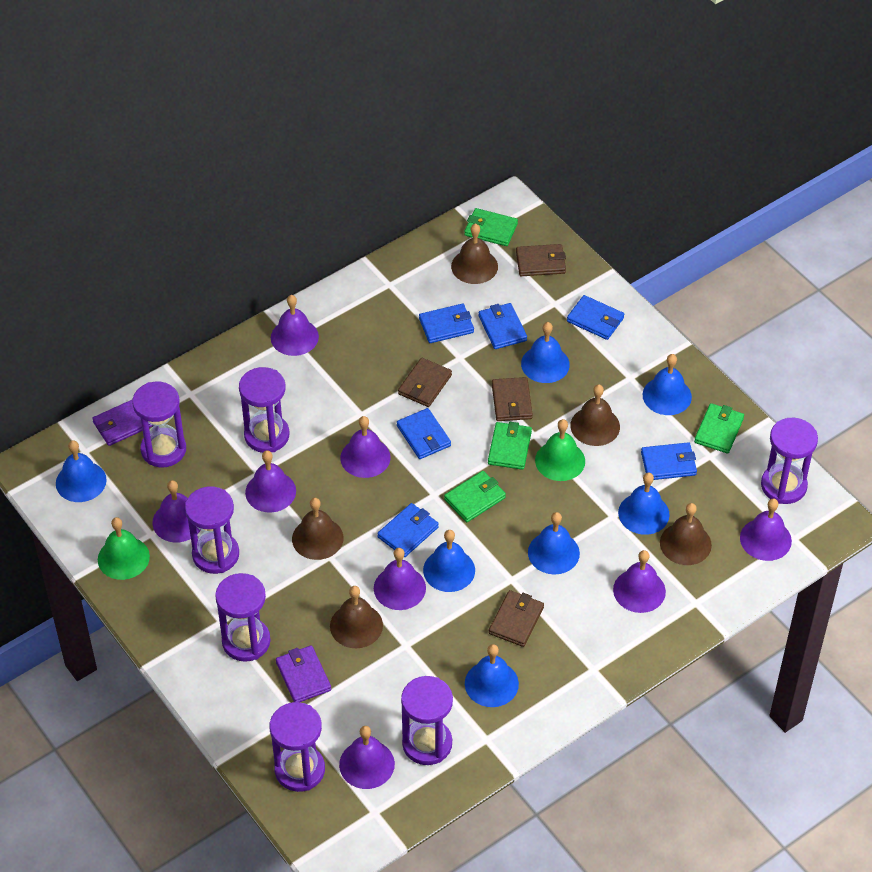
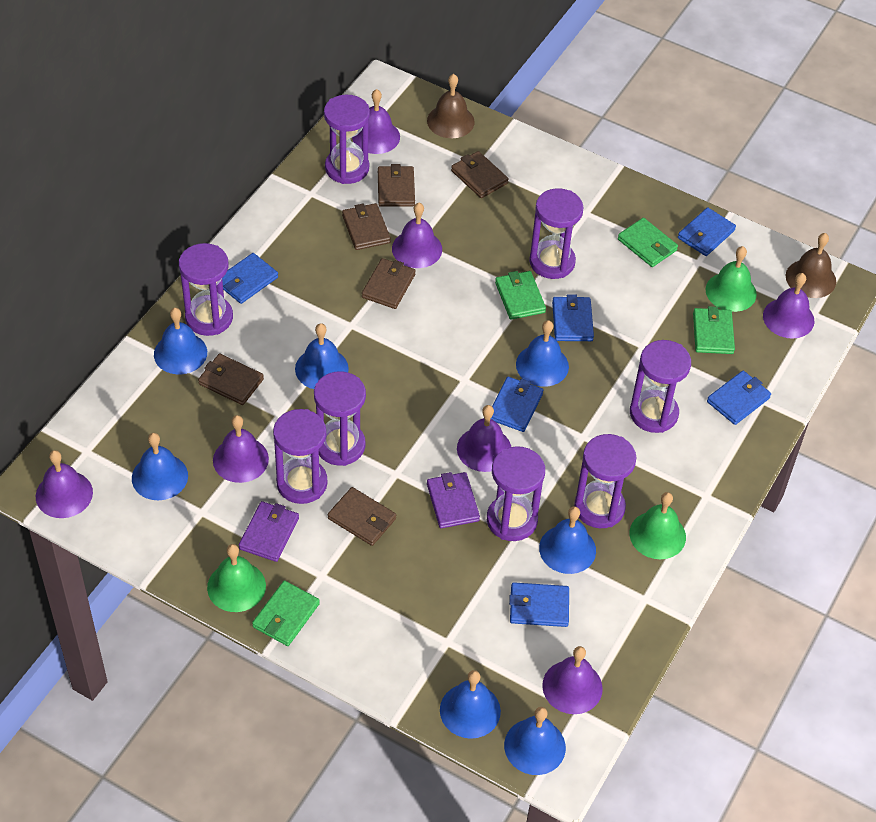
brown bell: [292,498,343,560] [330,586,383,648] [451,223,498,284] [570,384,620,446] [660,503,712,565] = 5 -> [427,74,475,138] [786,233,836,298] = 2
brown wallet: [398,358,452,407] [489,590,544,647] [492,377,533,421] [516,244,566,276] = 4 -> [198,354,264,405] [328,487,396,546] [342,203,391,250] [362,258,416,309] [378,164,415,207] [451,151,509,198] = 6
green bell: [98,517,150,580] [535,419,585,481] = 2 -> [207,544,266,612] [629,492,686,559] [706,246,757,312] = 3
purple bell: [152,480,201,543] [245,450,296,512] [271,295,319,356] [339,726,395,789] [340,416,391,478] [374,548,426,610] [613,550,666,613] [740,499,792,561] = 8 -> [36,450,93,518] [213,415,269,483] [352,89,400,154] [392,203,442,268] [457,405,511,472] [542,646,603,714] [763,273,815,339] = 7
purple hourglass: [132,381,186,467] [185,486,239,574] [215,573,271,662] [239,367,290,453] [270,702,325,792] [401,676,453,765] [761,418,818,504] = 7 -> [179,243,233,336] [273,409,328,504] [314,371,366,466] [324,95,370,184] [487,446,545,541] [529,188,584,279] [574,434,637,528] [630,340,691,433] = 8

